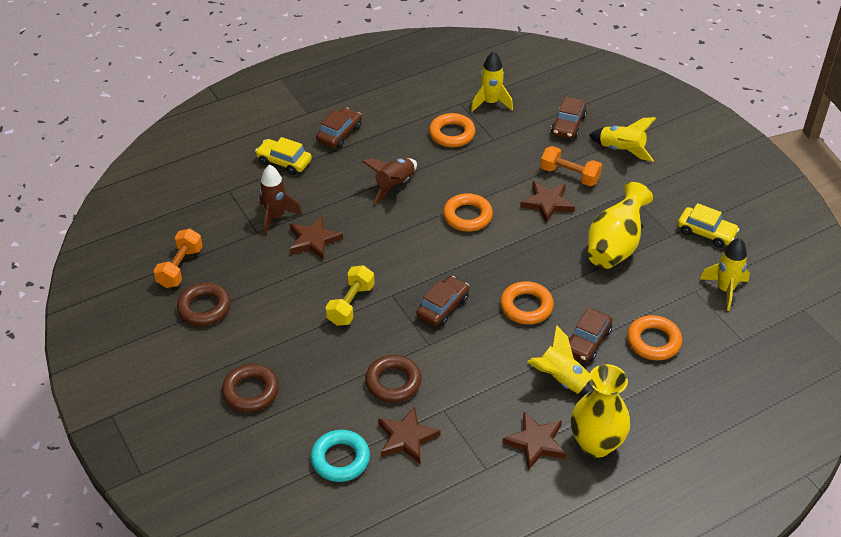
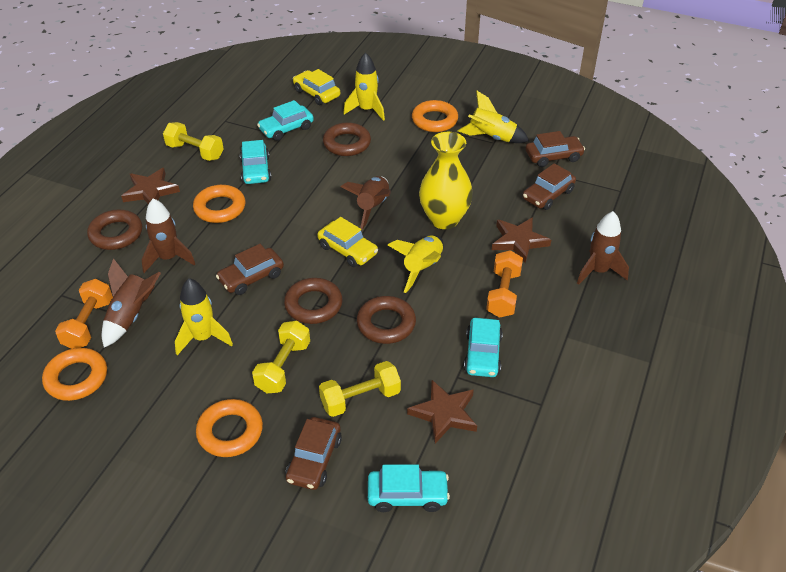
brown ring: [177,282,231,326] [222,364,279,412] [365,355,422,403] = 3 -> [87,209,142,250] [284,278,343,324] [323,122,371,156] [357,296,416,344] = 4
brown rocket: [259,164,302,235] [362,158,417,204] = 2 -> [102,258,161,348] [141,198,195,273] [341,176,391,230] [577,211,629,285] = 4
brown star: [290,216,343,260] [378,406,441,464] [502,412,566,470] [520,181,575,223] = 4 -> [121,168,180,204] [407,380,477,443] [492,217,551,263] = 3
turquoise car: none = 0 -> [240,140,271,184] [257,100,314,141] [368,464,450,512] [464,318,503,377] = 4
turquoise ring: [311,430,370,482] = 1 -> none = 0
yellow dumbbell: [326,265,374,326] = 1 -> [163,122,223,161] [252,321,310,393] [319,361,401,417] = 3
yellow vase: [571,364,631,458] [587,182,653,269] = 2 -> [419,132,473,229] = 1

